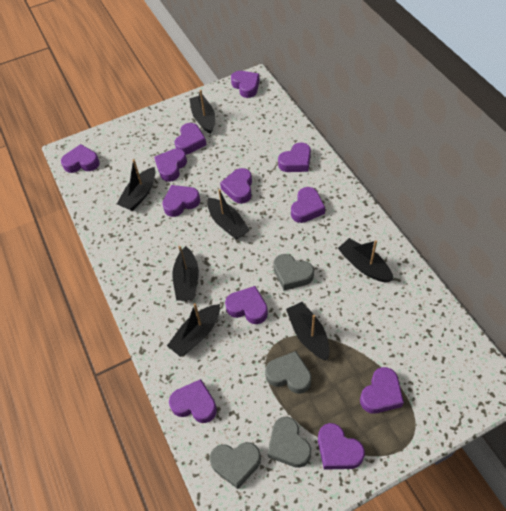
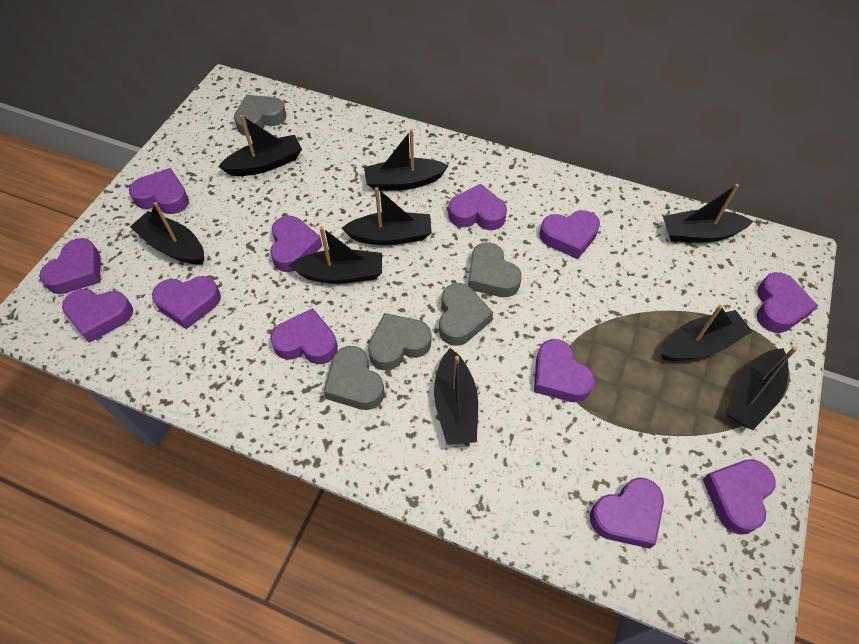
black boat: [117,159,155,211] [167,303,220,357] [172,246,199,300] [189,90,215,134] [207,189,249,240] [286,302,329,360] [338,238,394,283] = 7 -> [130,202,204,265] [218,115,302,176] [289,227,382,284] [341,187,432,245] [364,129,449,191] [434,348,478,445] [660,305,752,361] [663,184,753,243] [726,347,797,430] = 9
grey heart: [210,442,261,489] [265,351,312,394] [267,417,311,468] [274,254,314,290] = 4 -> [234,95,286,136] [324,346,385,410] [368,313,431,371] [439,283,493,346] [468,243,522,297] = 5

